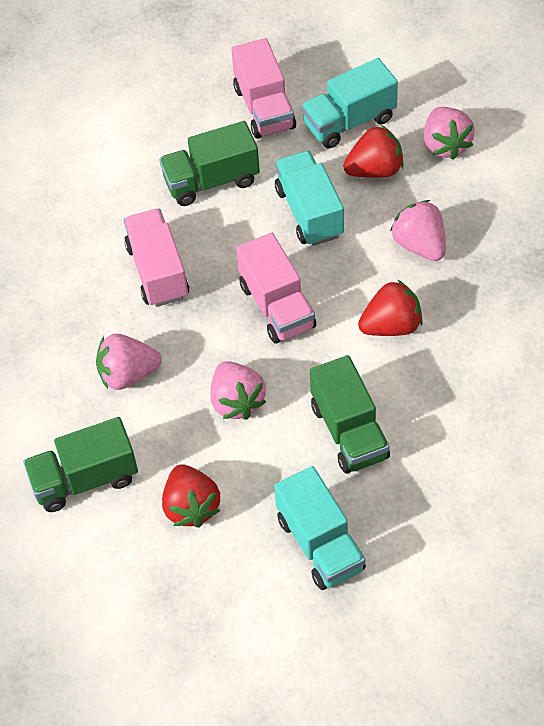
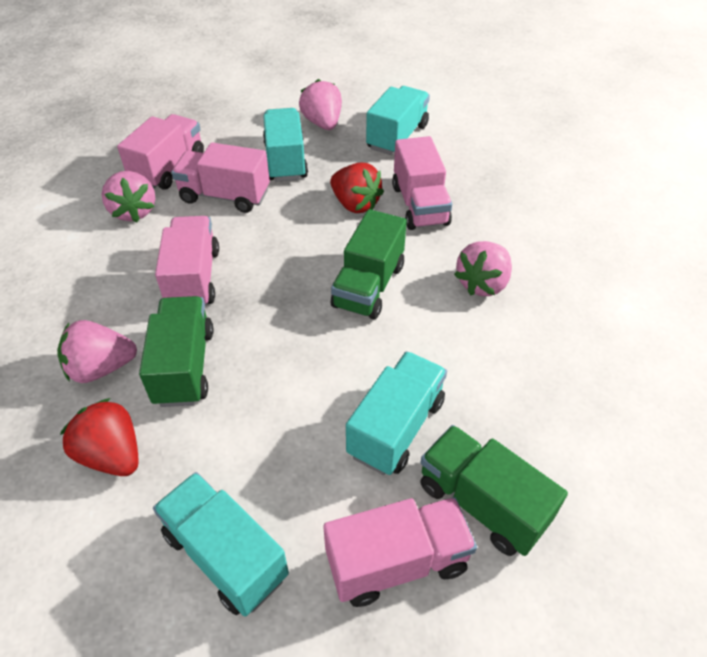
pink truck: [124,209,189,307] [231,38,296,139] [236,233,316,343] = 3 -> [117,114,204,189] [155,216,219,304] [171,143,270,213] [323,497,477,607] [392,136,452,230] = 5
red strawberry: [162,464,220,528] [343,125,404,178] [358,280,423,336] = 3 -> [60,398,139,476] [330,163,384,213] = 2
turquoise truck: [274,466,366,590] [275,151,344,246] [301,58,398,149] = 3 -> [153,472,289,616] [263,108,308,182] [346,351,447,475] [366,86,430,155] = 4

